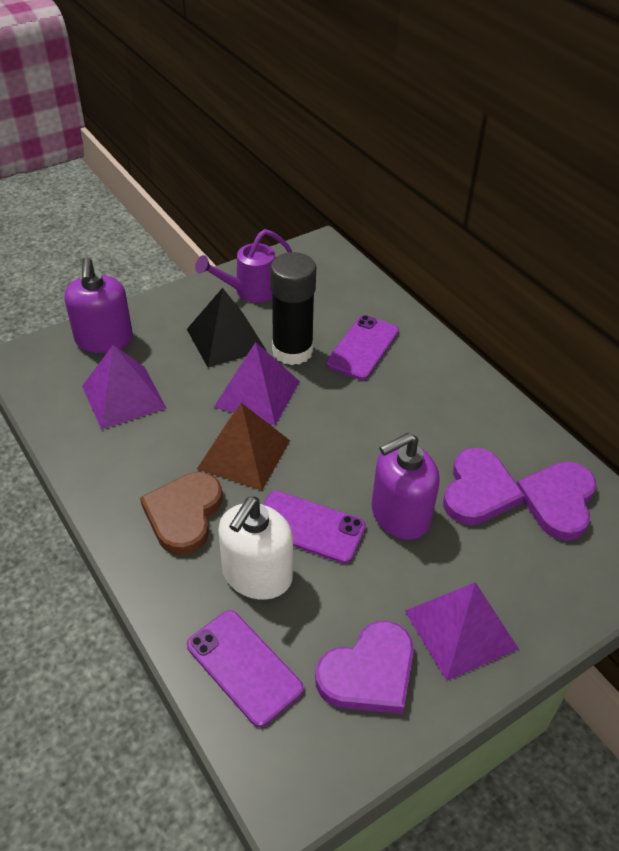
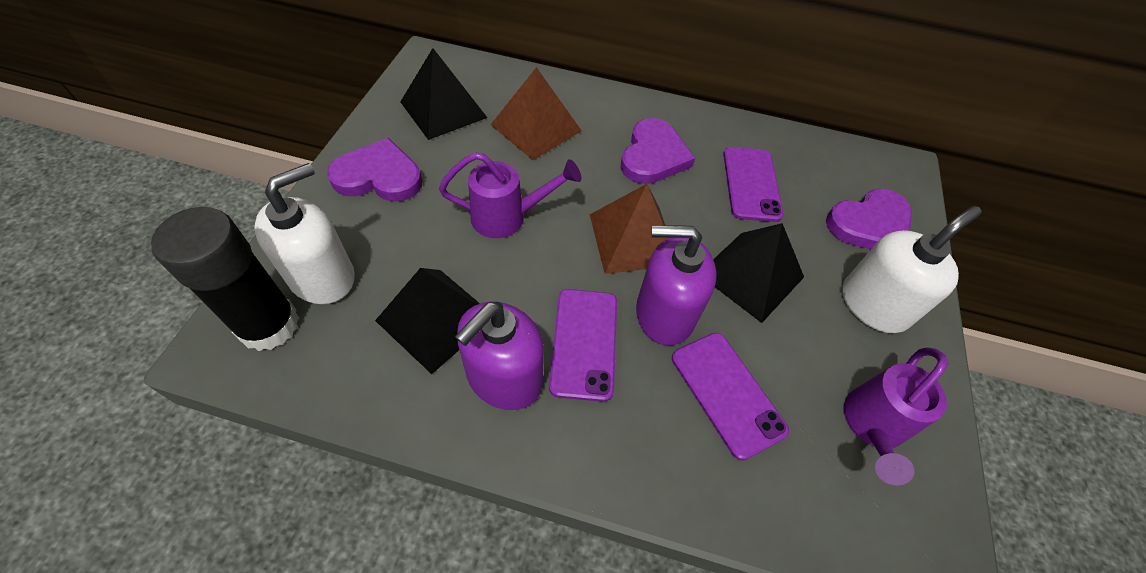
black pyramid: [187,288,267,368] = 1 -> [375,268,480,374] [400,48,487,140] [713,223,804,323] = 3
brown heart: [140,472,223,555] = 1 -> none = 0
brown pyramid: [197,403,290,491] = 1 -> [491,67,582,160] [590,184,668,274] = 2
purple pyramid: [82,345,167,430] [214,342,300,425] [405,582,519,681] = 3 -> none = 0
purple watering can: [195,229,292,303] = 1 -> [439,152,582,238] [844,347,948,486] = 2
white soap dispenser: [218,497,293,600] = 1 -> [254,163,355,304] [842,206,981,333] = 2

